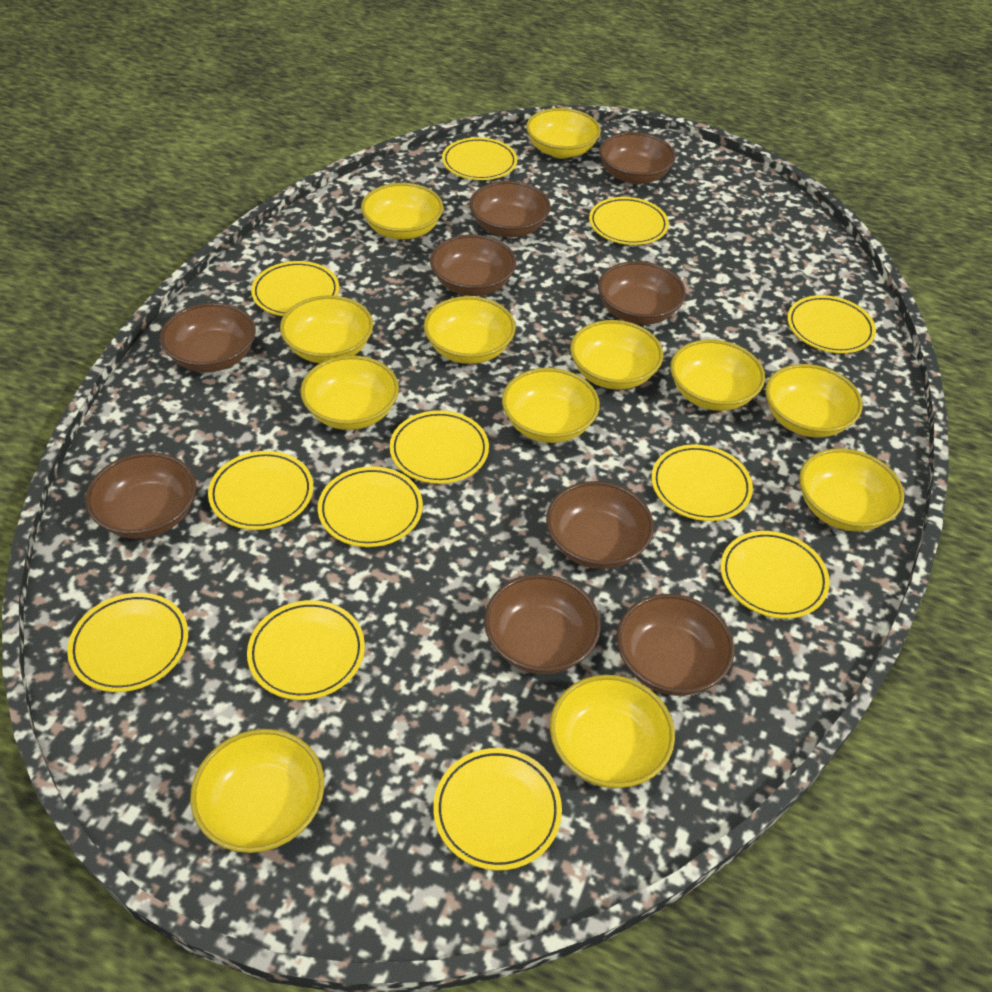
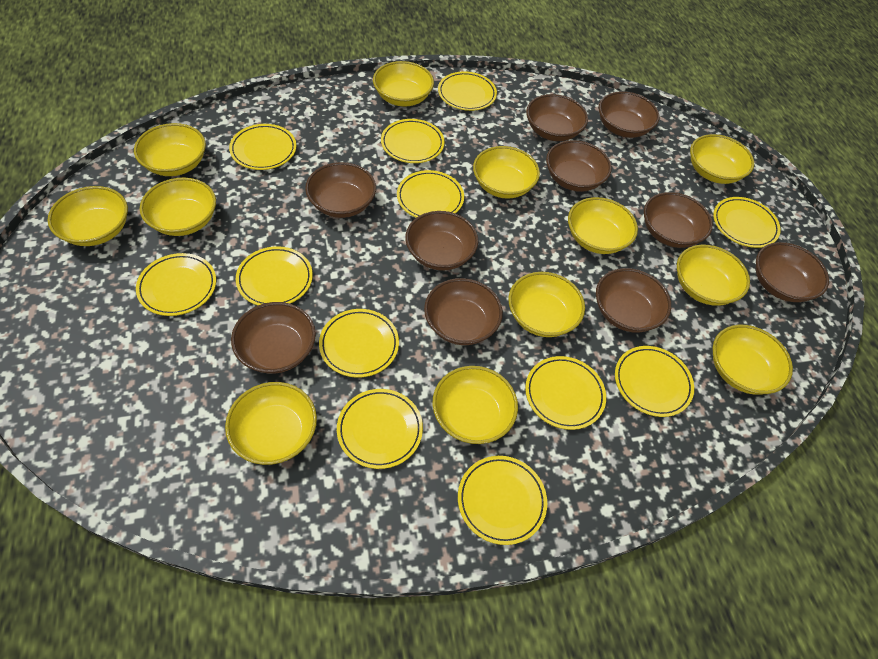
brown bowl: [85,452,196,539] [160,303,256,372] [430,234,516,296] [469,181,551,237] [484,574,601,674] [546,481,654,569] [598,261,686,325] [599,132,676,184] [617,594,734,696] = 9 -> [231,302,316,374] [305,162,376,218] [405,211,478,270] [424,278,503,345] [526,94,588,141] [546,140,612,192] [596,268,671,333] [599,91,660,138] [644,192,713,248] [756,242,829,302] = 10

